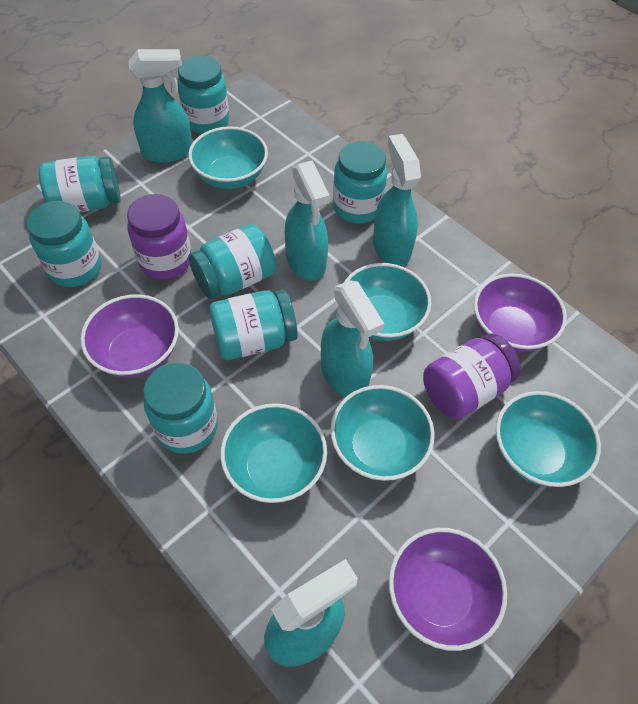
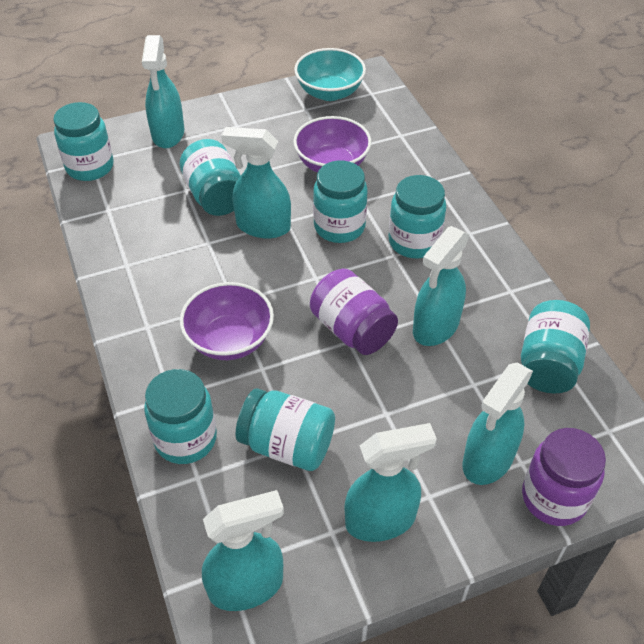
purple bowl: [81,294,179,378] [389,528,507,651] [474,273,567,352] = 3 -> [180,282,274,360] [293,116,371,172] = 2
turquoise bowl: [188,126,268,189] [220,403,327,503] [330,385,435,481] [344,263,431,341] [496,391,601,487] = 5 -> [294,48,366,101] = 1
turquoise spray bottle: [128,49,192,163] [264,559,358,667] [285,160,330,281] [321,280,384,397] [373,134,421,266] = 5 -> [142,35,184,148] [202,490,284,611] [221,127,291,238] [345,423,437,542] [413,226,470,346] [462,362,533,485] = 6

